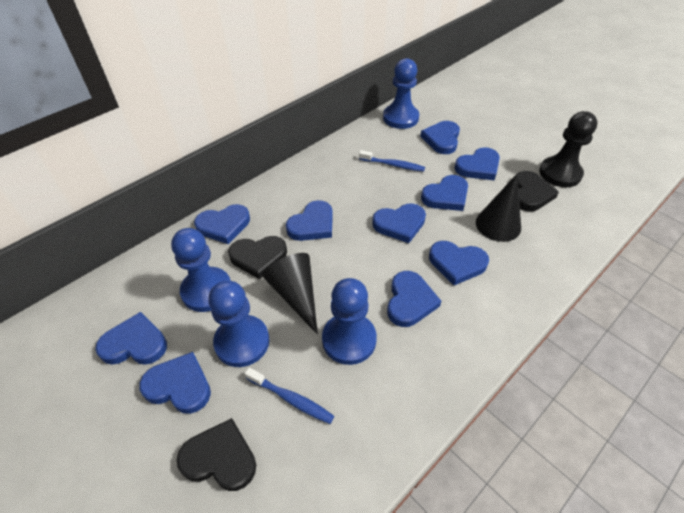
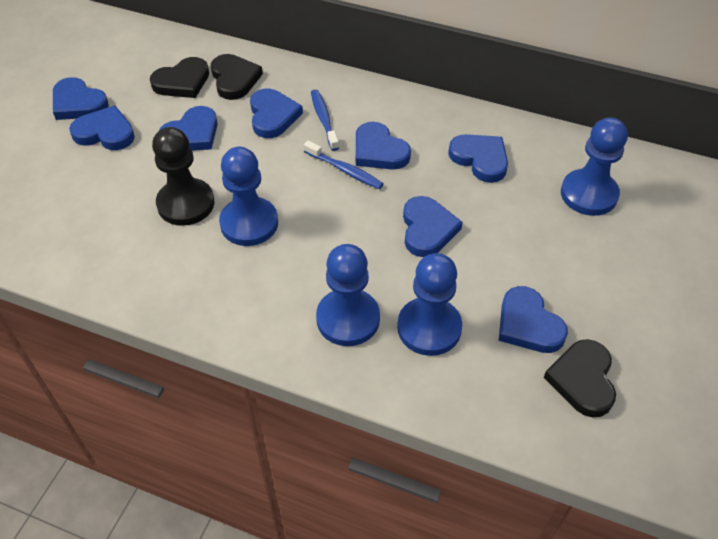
black cone: [262,253,318,334] [476,174,521,242] = 2 -> none = 0
blue heart: [95,312,167,365] [139,352,211,414] [194,204,250,244] [286,200,333,241] [372,204,426,243] [387,271,441,327] [420,121,460,154] [421,175,468,211] [429,241,489,285] [455,147,500,180] = 10 -> [53,77,109,120] [69,105,135,150] [159,106,218,151] [250,88,303,138] [356,122,411,170] [403,196,463,257] [448,134,508,183] [499,286,568,353] = 8

